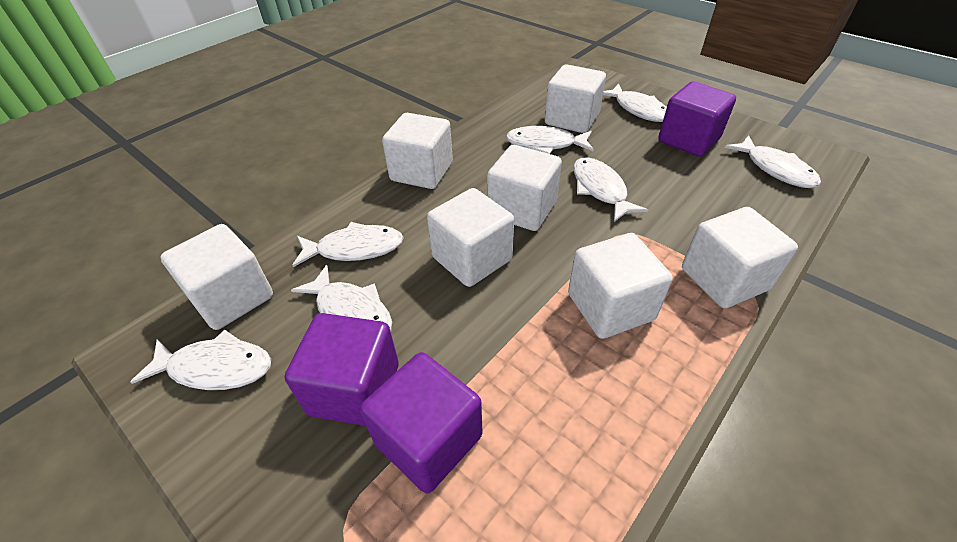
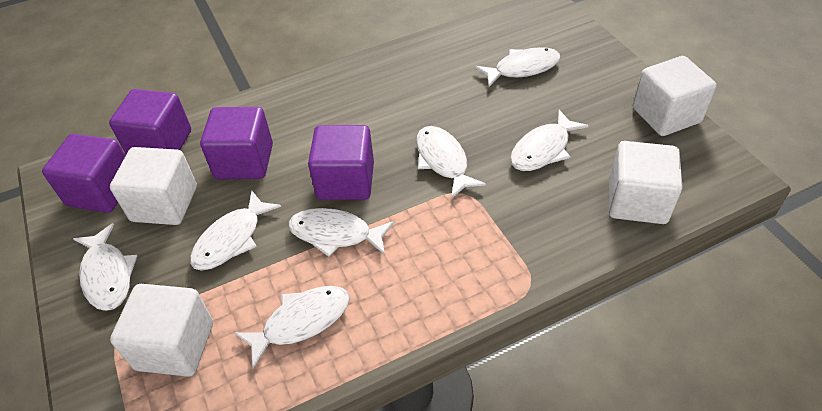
purple cube: [284,313,399,426] [360,352,482,493] [658,81,736,157] = 3 -> [42,134,125,213] [109,89,191,154] [200,107,273,179] [308,125,374,200] = 4
white cube: [160,224,273,330] [382,113,453,189] [427,188,514,287] [487,145,562,231] [545,64,606,133] [568,233,673,339] [682,207,798,309] = 7 -> [110,147,197,225] [110,284,213,377] [609,141,683,224] [633,56,716,136] = 4

